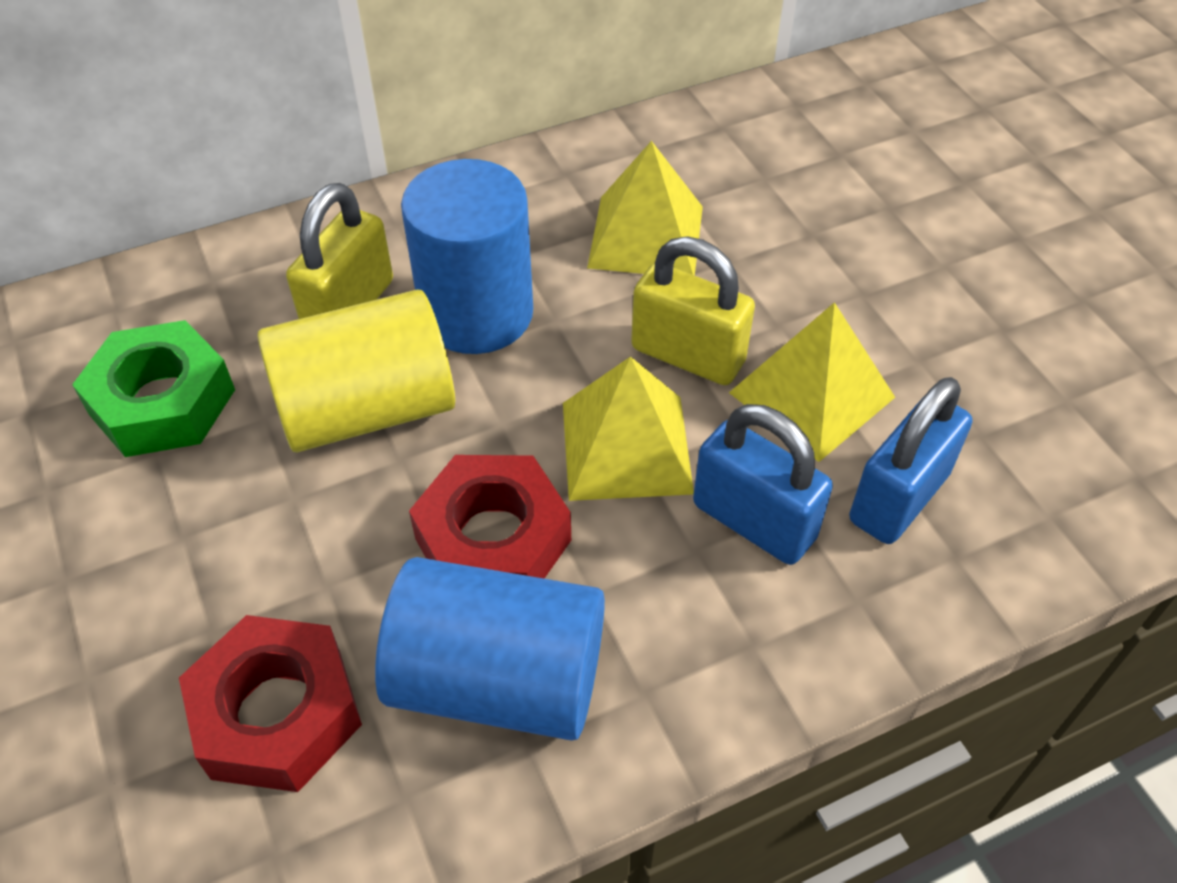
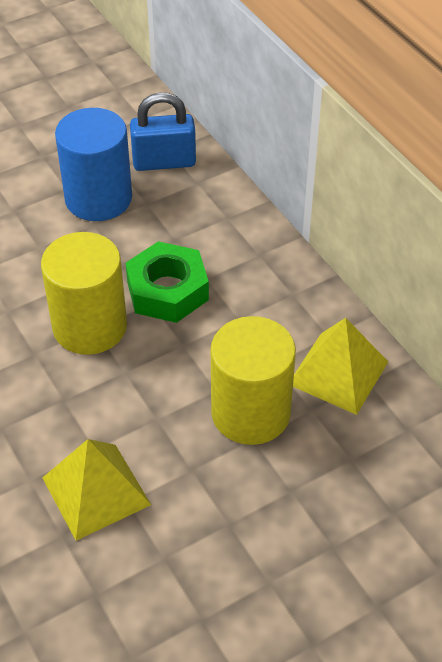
blue cylinder: [375,557,605,741] [401,159,533,354] = 2 -> [55,108,132,221] = 1
blue padlock: [693,404,833,565] [849,377,972,544] = 2 -> [130,92,196,171] = 1
red nut: [179,615,362,792] [409,455,571,578] = 2 -> none = 0
yellow cylinder: [258,289,455,452] = 1 -> [41,232,127,355] [211,316,296,445] = 2
yellow padlock: [286,183,393,319] [631,237,755,385] = 2 -> none = 0
yellow pyramid: [563,356,694,501] [587,141,703,276] [729,302,895,462] = 3 -> [42,439,151,541] [293,318,388,415] = 2

